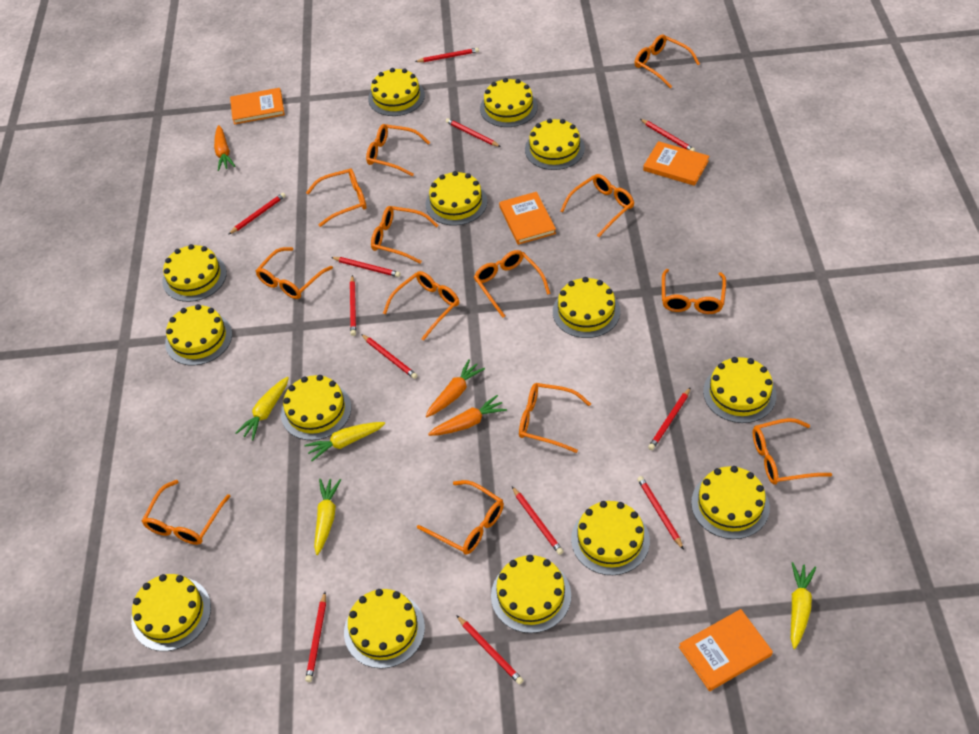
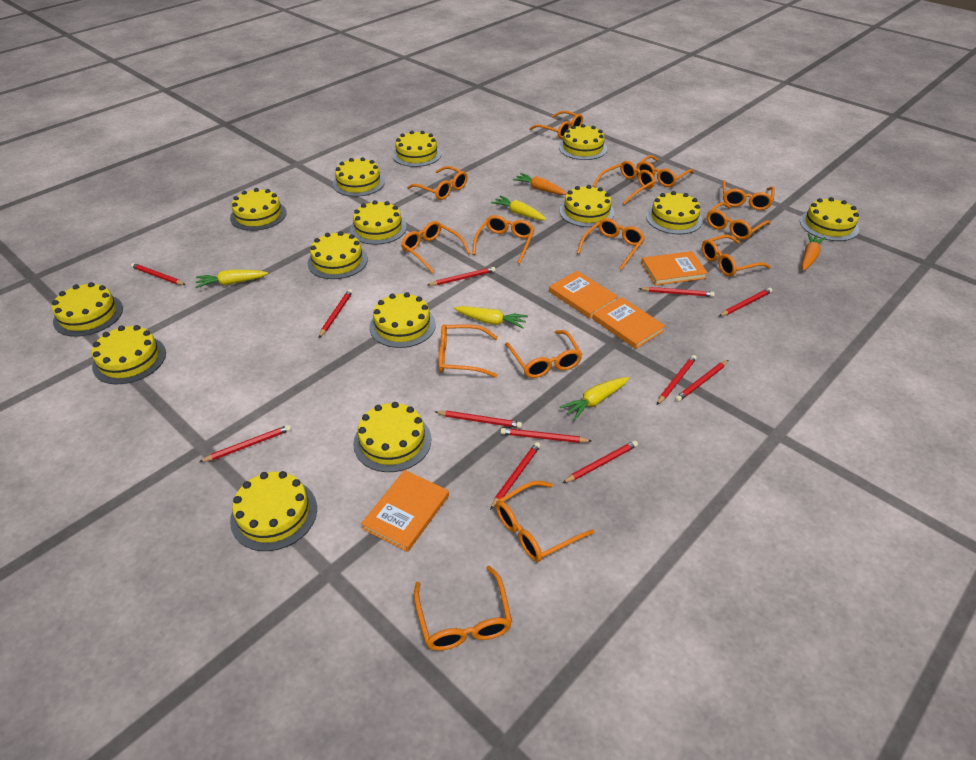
orange carrot: [214,125,236,171] [426,359,485,417] [428,395,507,436] = 3 -> [513,173,567,195] [802,233,826,271] = 2
orange glasses: [142,480,231,545] [256,247,333,299] [306,168,366,227] [366,124,430,176] [371,206,439,264] [383,271,459,341] [417,480,504,555] [474,250,551,318] [519,383,591,453] [560,174,634,237] [635,34,700,88] [662,269,726,314] [752,418,832,485] = 13 -> [401,221,470,274] [407,166,468,200] [414,566,512,651] [439,324,498,378] [472,215,535,264] [496,481,594,562] [505,330,582,378] [529,111,583,139] [577,218,645,270] [592,161,656,205] [636,155,694,187] [702,235,771,277] [707,202,770,240] [723,180,775,210] = 14

